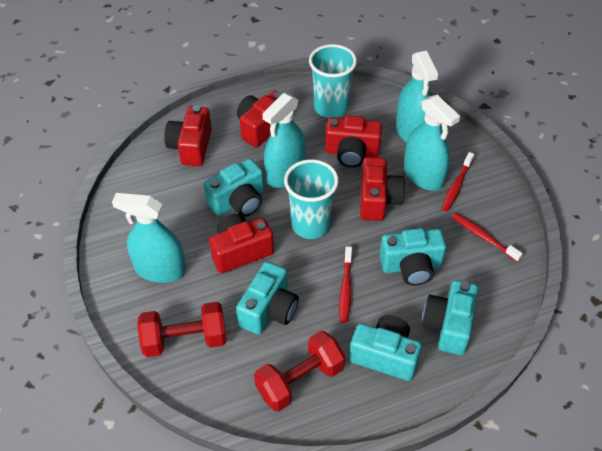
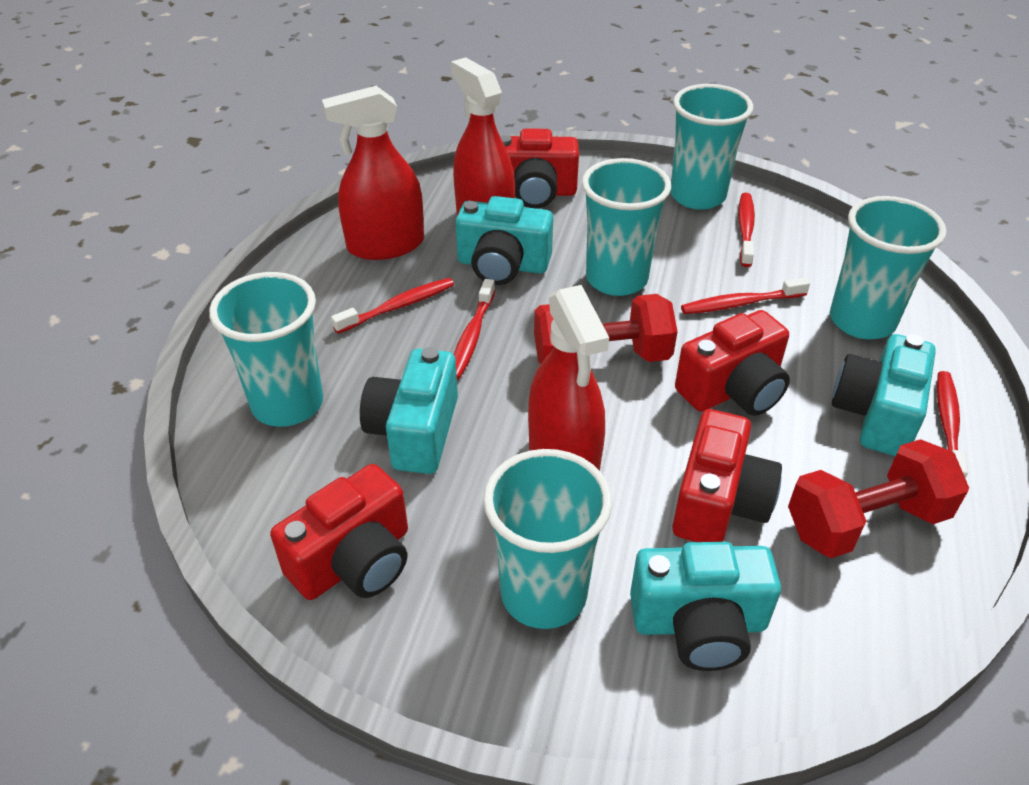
red camera: [164,105,212,166] [209,214,274,273] [237,91,282,148] [325,116,382,168] [360,157,405,221] = 5 -> [270,464,408,600] [500,128,579,208] [672,409,782,542] [675,310,790,416] = 4
red spray bottle: none = 0 -> [322,86,424,260] [451,58,515,215] [528,285,609,471] = 3
red toothbrush: [339,246,352,323] [441,152,474,211] [452,213,523,262] = 3 -> [331,278,454,334] [454,279,495,380] [681,278,810,314] [738,193,755,267] [937,371,968,478] = 5
turquoise camera: [204,159,264,217] [236,261,299,335] [349,315,422,381] [379,228,446,286] [422,280,478,355] = 5 -> [360,347,458,474] [455,196,553,285] [630,542,781,671] [832,334,936,456] = 4
turquoise cup: [284,159,339,239] [309,44,357,118] = 2 -> [209,272,323,427] [483,449,612,629] [582,158,671,296] [670,84,753,210] [830,196,946,340] = 5
turquoise spray bottle: [112,193,186,283] [262,93,306,188] [396,51,438,143] [404,95,460,191] = 4 -> none = 0

